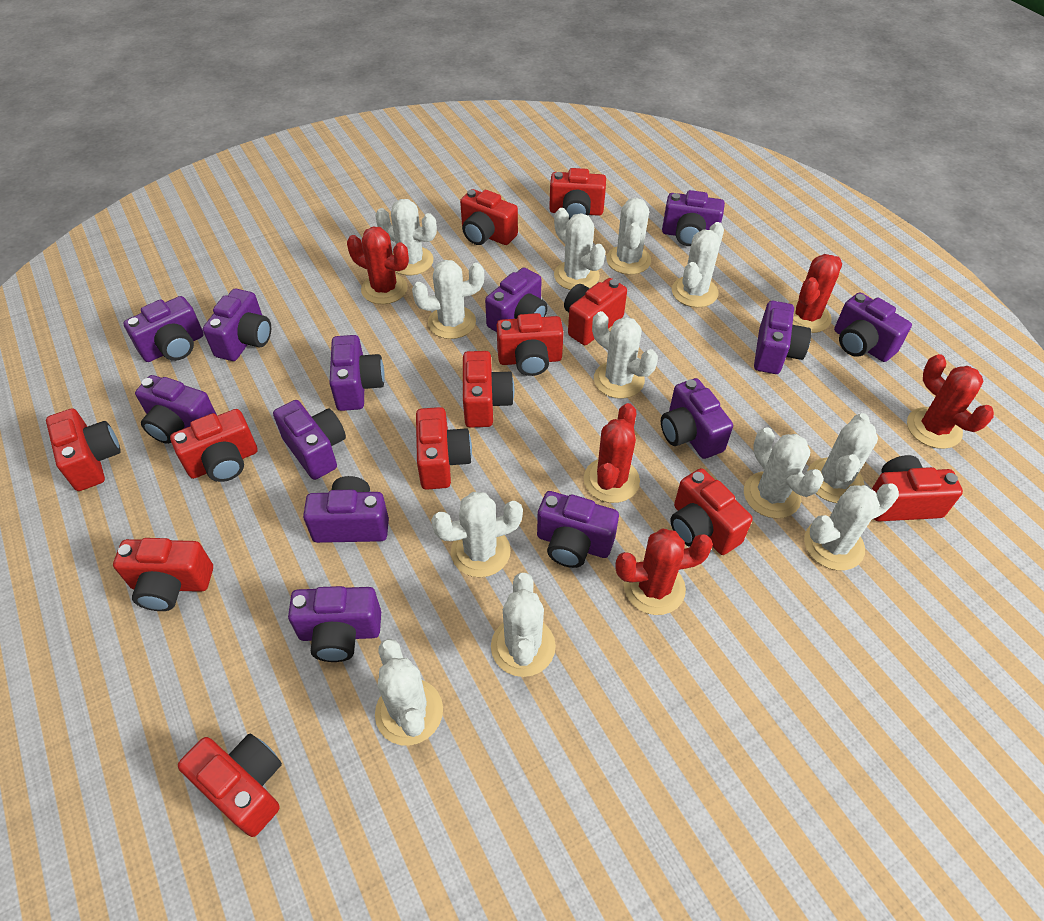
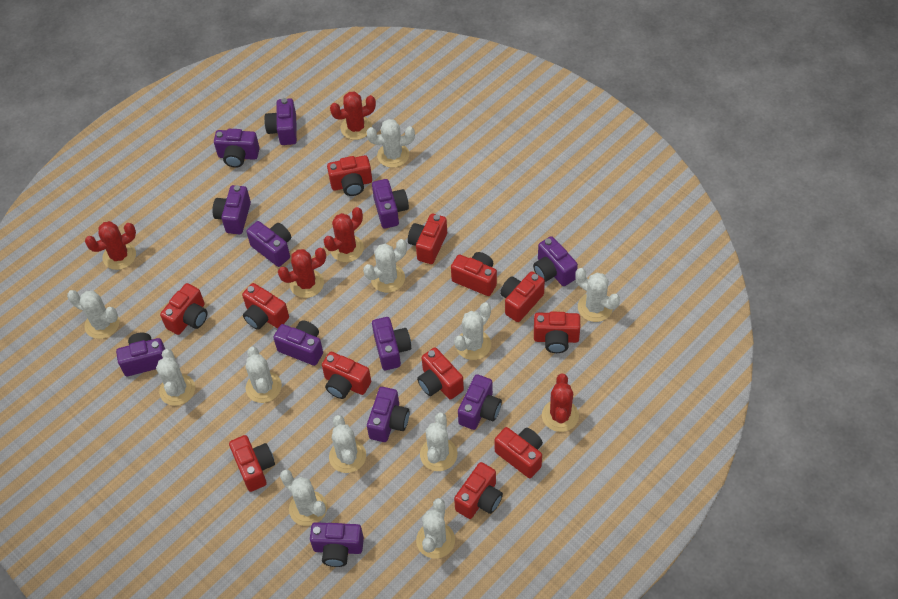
purple camera: [123,296,204,362] [135,375,217,444] [203,289,271,361] [273,400,346,480] [288,586,381,662] [303,476,389,543] [329,335,385,411] [485,268,548,332] [537,491,619,568] [661,378,733,459] [662,190,725,246] [754,301,812,374] [834,292,912,362] = 13 -> [116,333,165,376] [212,185,251,234] [214,129,260,168] [246,221,291,267] [264,98,297,145] [273,320,323,366] [310,522,364,567] [367,387,410,442] [372,179,409,229] [372,317,411,370] [458,374,502,430] [533,236,578,286] = 12
white cactus: [375,199,437,275] [375,639,443,745] [412,260,484,339] [431,492,523,577] [491,573,556,677] [554,208,606,290] [592,311,658,399] [606,198,651,275] [672,222,724,308] [744,427,824,518] [804,483,899,570] [807,413,878,503] = 12 -> [67,290,120,339] [156,349,195,406] [246,347,282,403] [280,470,327,526] [329,415,366,473] [363,239,407,293] [366,119,415,168] [416,498,455,559] [420,412,457,471] [454,302,491,360] [575,268,620,322] = 11

